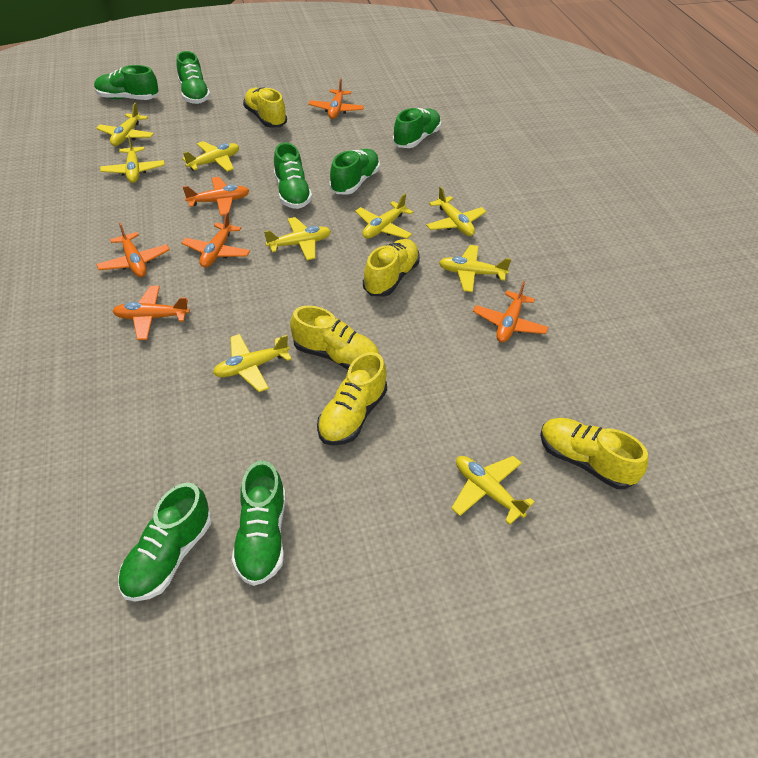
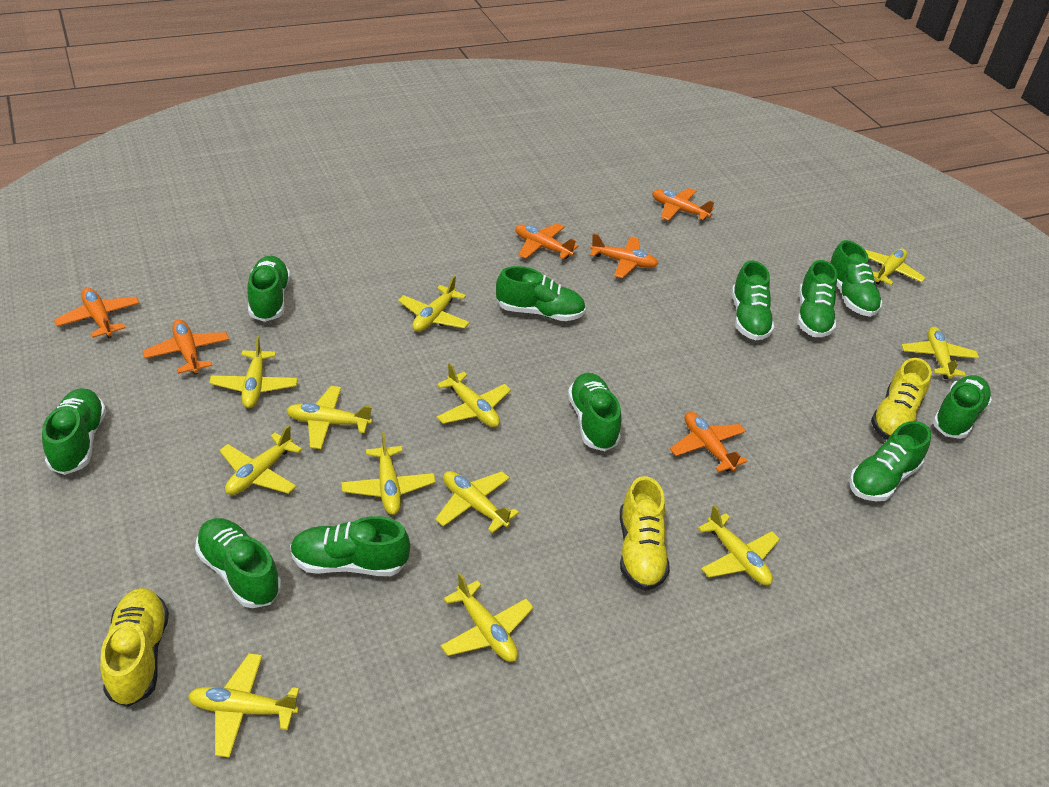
green shoe: [94,65,158,100] [118,482,211,601] [176,51,210,104] [232,460,285,586] [274,143,312,209] [329,149,380,195] [393,108,441,148] = 7 -> [42,388,106,475] [195,518,281,608] [247,255,290,322] [290,516,410,576] [496,266,586,321] [568,373,622,451] [731,260,775,340] [797,260,838,337] [830,240,882,317] [849,421,931,501] [932,375,992,439] = 11
yellow plane: [96,103,154,146] [100,135,165,183] [182,141,239,172] [213,334,292,392] [264,217,331,260] [355,194,413,239] [426,186,486,236] [439,245,511,292] [451,456,535,525] = 9 -> [188,653,299,758] [209,336,298,408] [219,425,302,495] [286,386,372,449] [341,432,436,515] [398,276,470,332] [435,471,519,533] [437,363,511,427] [441,573,534,662] [698,505,780,585] [864,248,925,285] [902,327,979,379] = 12
yellow shoe: [243,87,287,128] [290,306,379,369] [317,352,387,445] [363,239,420,297] [540,418,648,489] = 5 -> [100,588,169,707] [620,476,670,591] [871,358,932,440] = 3

